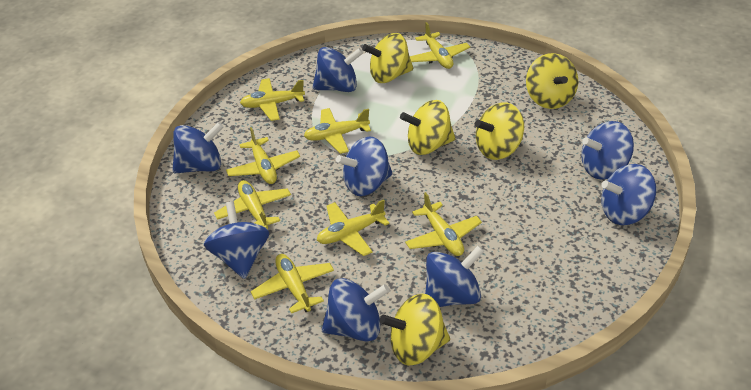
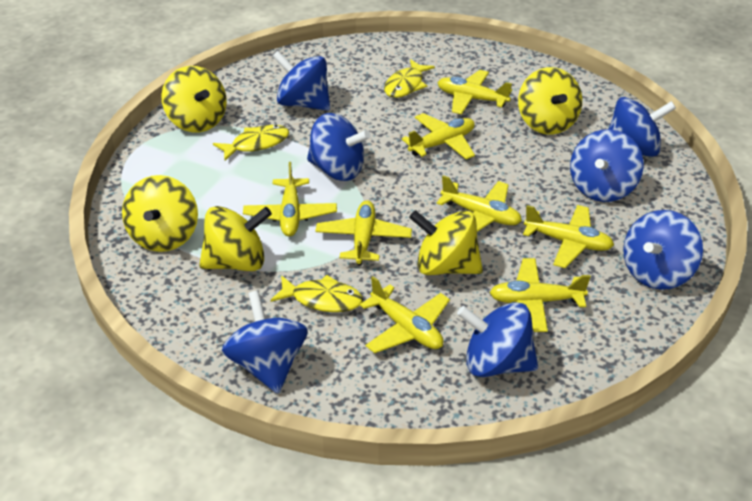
blue spinning top: [172,122,224,173] [204,201,269,279] [312,47,363,92] [322,278,390,342] [336,137,393,196] [425,246,484,307] [581,121,634,180] [601,164,656,225] = 8 -> [222,291,308,394] [272,51,330,111] [307,113,371,181] [457,302,538,377] [570,129,644,202] [609,97,676,157] [623,210,703,290] = 7
yellow fish: none = 0 -> [213,125,289,161] [271,275,363,312] [384,59,435,98] = 3

